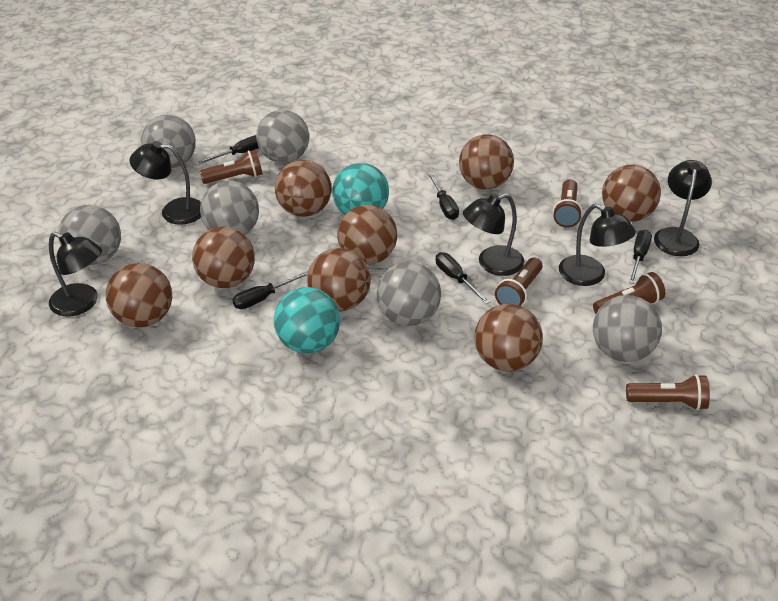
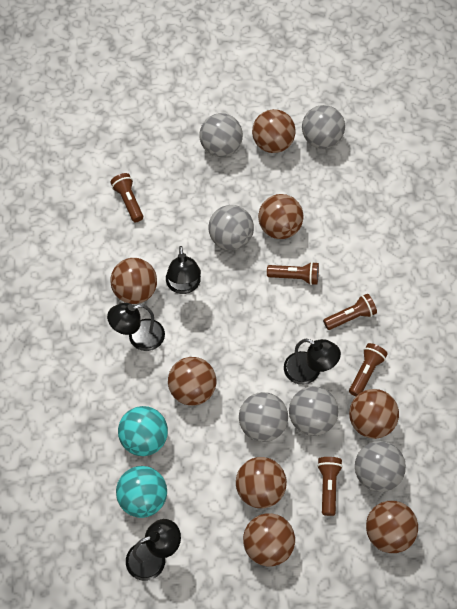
black lamp: [49,232,102,316] [130,141,201,225] [463,193,525,276] [559,204,636,286] [654,160,712,256] = 5 -> [107,303,165,351] [126,519,181,581] [166,246,201,294] [284,339,341,385] = 4
black screwdriver: [198,135,259,164] [232,271,308,309] [427,172,459,220] [436,252,490,304] [629,230,652,284] = 5 -> none = 0

